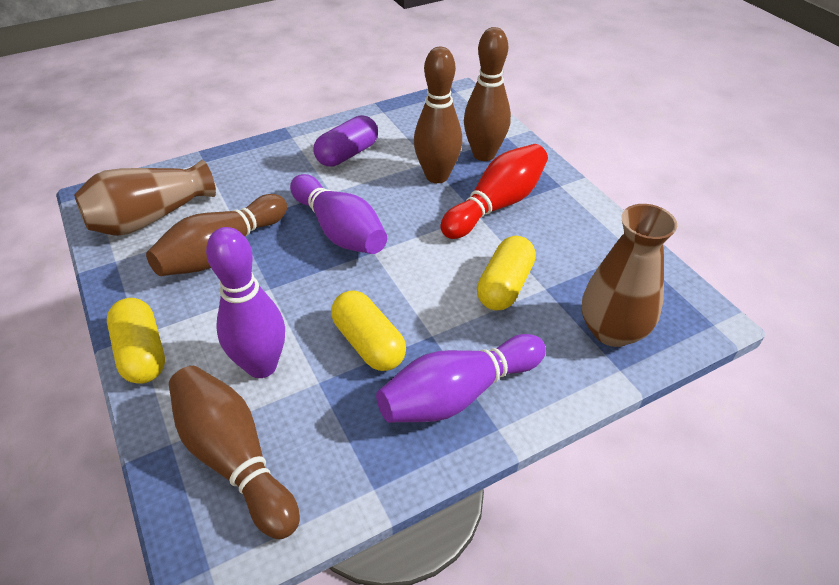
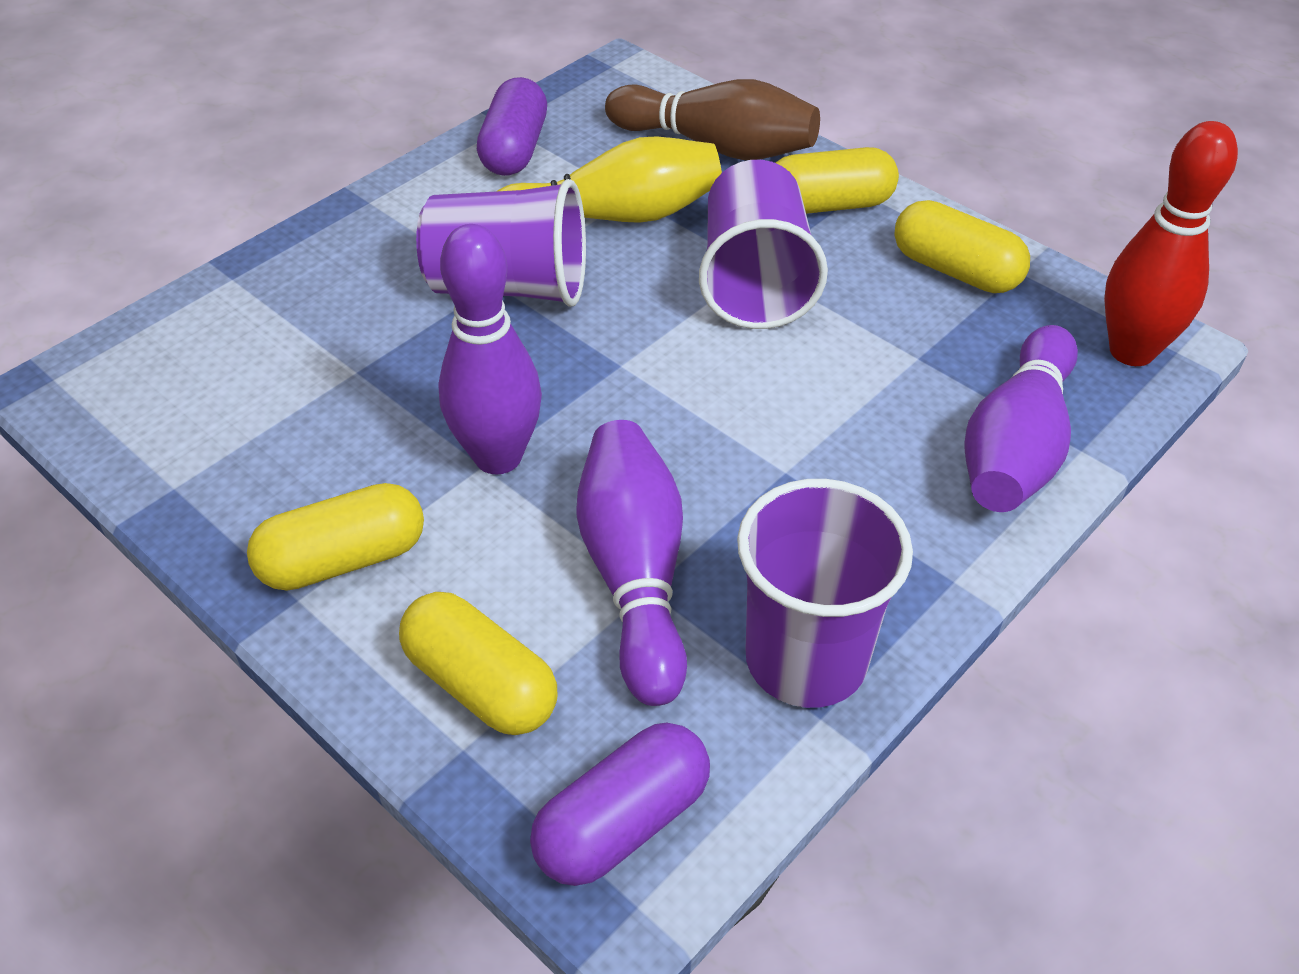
brown bowling pin: [146,194,287,276] [169,366,300,539] [414,47,462,183] [464,27,511,161] = 4 -> [605,79,820,160] = 1
brown vase: [74,160,216,236] [582,204,677,347] = 2 -> none = 0
purple capsule: [313,115,378,167] = 1 -> [477,77,547,176] [530,723,710,886] = 2
purple cup: none = 0 -> [416,179,586,307] [699,160,828,329] [737,479,913,708] = 3
yellow bowling pin: none = 0 -> [498,136,722,223] = 1
yellow capsule: [107,298,165,384] [331,290,406,371] [477,236,536,310] = 3 -> [247,483,424,591] [399,592,557,735] [775,147,899,214] [894,200,1030,293] = 4

